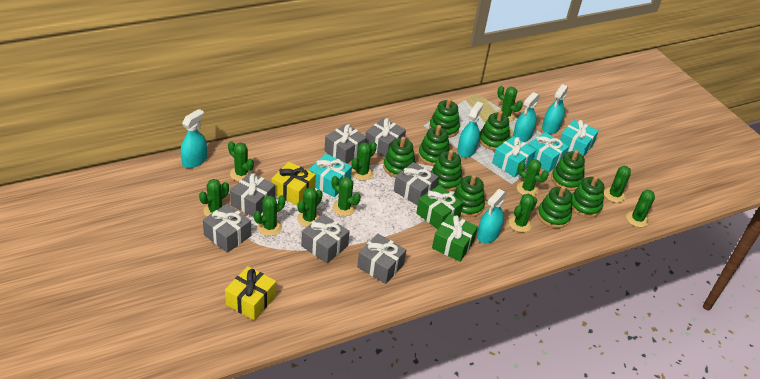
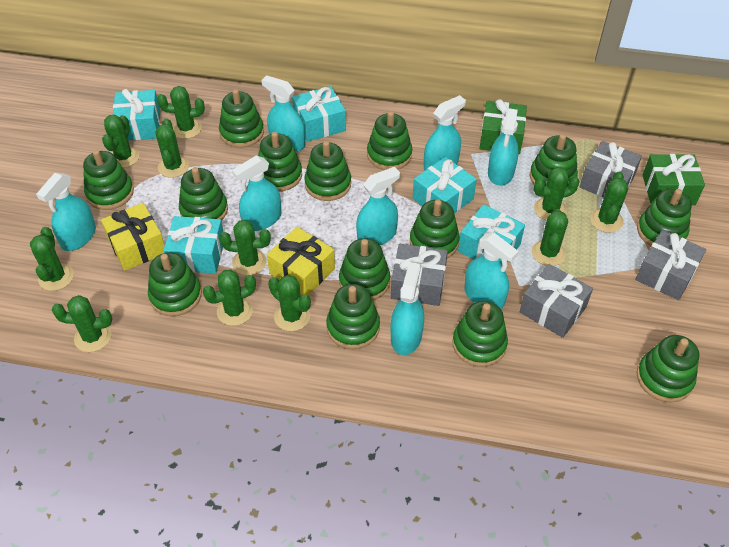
green stacking toy: [383,137,416,177] [418,125,450,166] [429,98,460,138] [431,150,462,192] [453,175,485,217] [479,111,510,151] [537,186,572,228] [551,150,585,191] [572,176,604,218] = 9 -> [83,150,134,210] [148,253,202,316] [179,167,228,221] [219,89,264,148] [258,132,302,192] [304,141,351,201] [326,284,380,349] [339,238,390,300] [367,111,412,170] [410,200,460,258] [452,301,508,367] [530,134,578,186] [637,189,692,246] [637,335,699,403] = 14
grey gift: [203,203,251,253] [230,172,275,217] [301,214,349,263] [324,124,367,163] [357,234,406,284] [365,118,406,157] [394,162,439,206] = 7 -> [391,244,448,306] [520,264,593,338] [580,141,642,197] [635,230,706,300] = 4
turquoise gift: [309,154,352,197] [492,136,536,177] [529,132,569,173] [560,119,599,157] = 4 -> [113,89,160,141] [163,216,224,274] [292,86,346,142] [413,157,477,213] [458,204,525,266] = 5
turquoise spray bottle: [181,109,207,168] [457,101,483,158] [477,189,507,243] [513,92,540,142] [542,84,568,134] = 5 -> [36,173,96,251] [232,155,281,231] [261,75,305,152] [356,167,400,245] [391,262,424,355] [424,95,466,171] [464,233,519,309] [488,108,519,186] = 8

